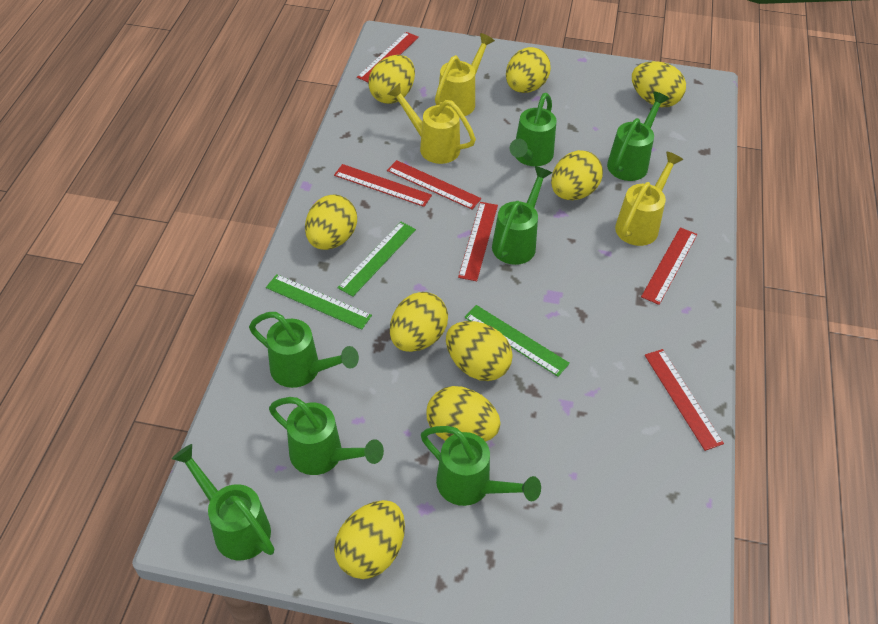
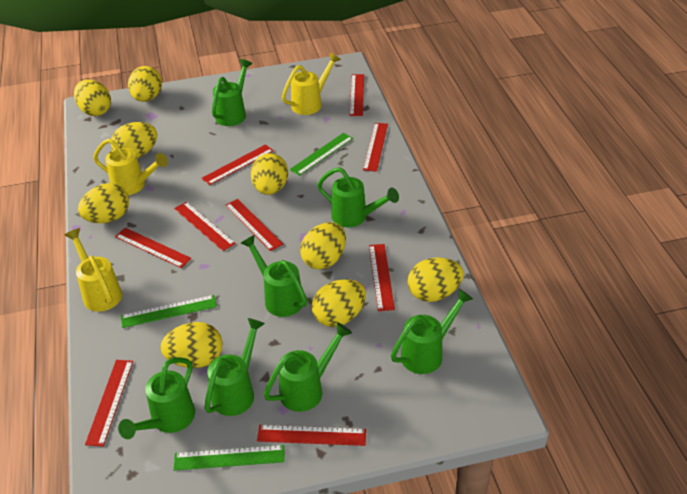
red ruler: [334,164,432,207] [357,32,419,82] [387,160,481,210] [458,202,498,281] [641,227,698,305] [645,349,724,451] = 6 -> [85,360,133,447] [115,228,191,268] [174,202,236,251] [202,144,274,185] [225,199,283,251] [257,425,366,446] [350,74,364,116] [363,123,388,172] [369,244,395,311] = 9

